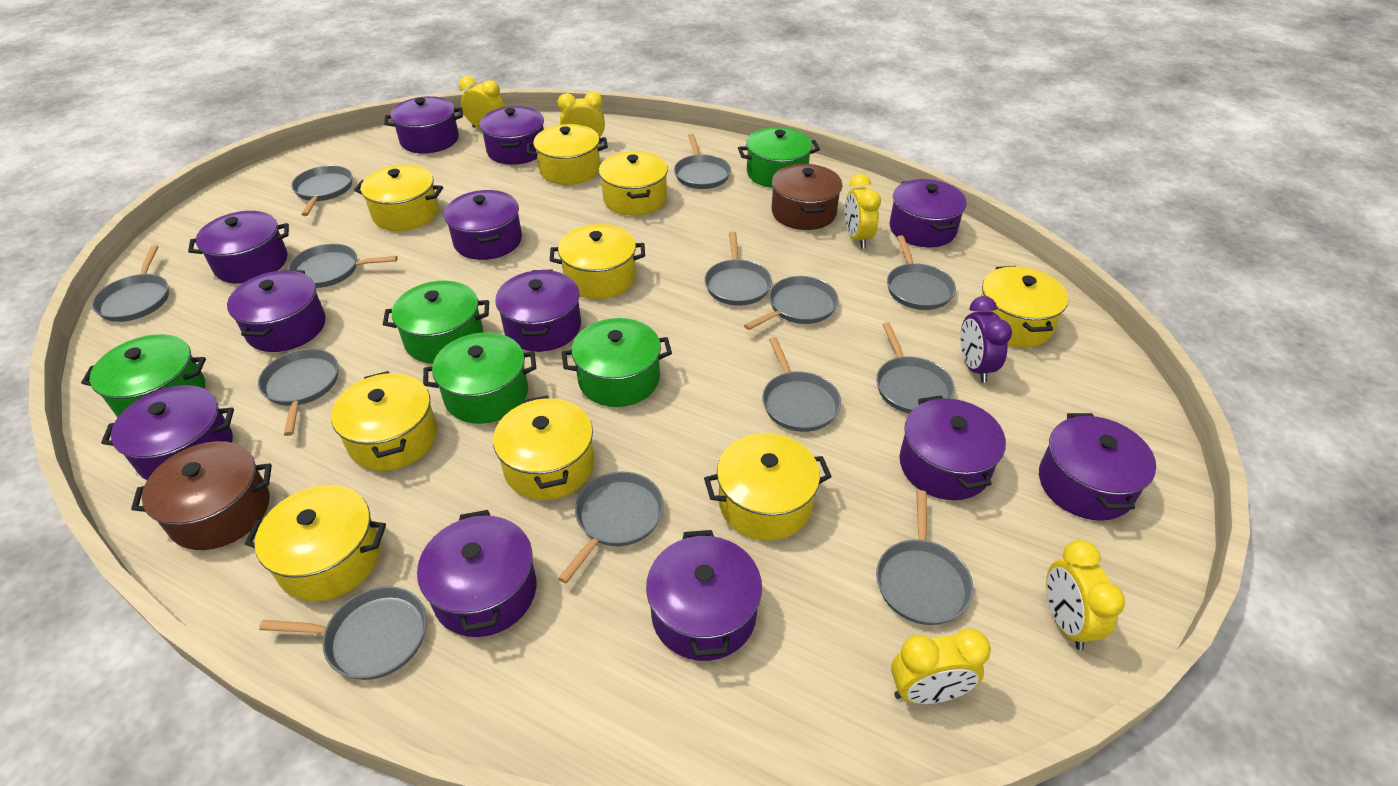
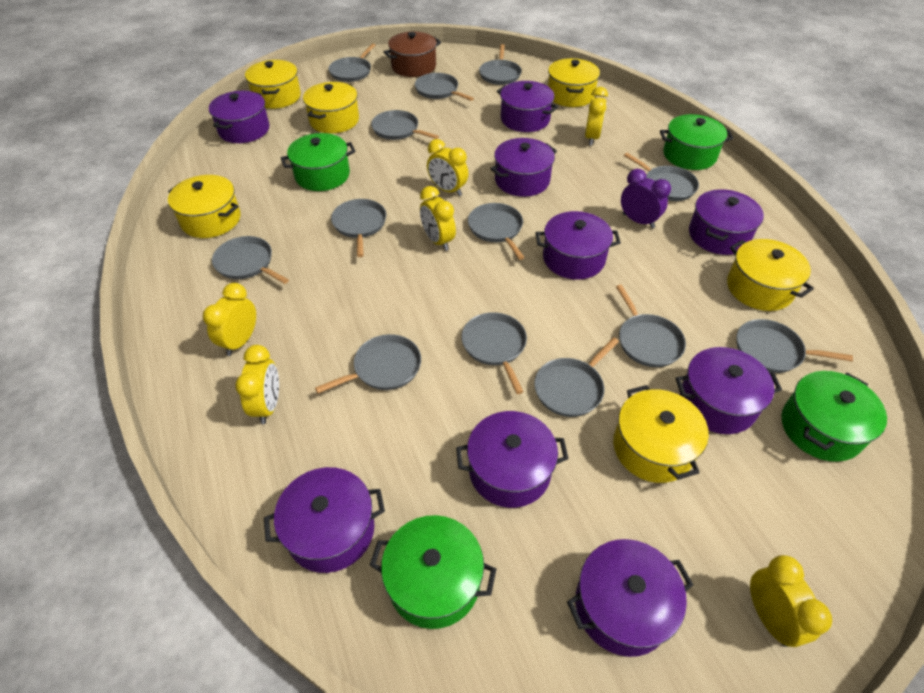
brown pot: [131,441,272,550] [771,164,842,230] = 2 -> [384,31,441,77] = 1
green pot: [81,334,206,418] [383,281,489,364] [423,332,536,424] [562,318,672,407] [738,127,820,188] = 5 -> [281,133,355,191] [370,515,496,629] [660,114,733,170] [782,371,887,462] = 4
purple pot: [101,385,234,480] [188,211,289,284] [227,270,326,352] [384,96,463,154] [417,510,537,637] [444,190,522,260] [480,106,544,165] [496,269,581,352] [646,530,762,661] [889,179,967,247] [899,395,1006,500] [1039,413,1156,521] = 12 -> [209,91,269,143] [264,467,385,573] [456,411,569,508] [490,138,557,197] [497,81,558,132] [536,211,621,280] [567,539,693,657] [675,347,782,434] [689,189,764,255] = 9
yellow clock: [459,76,505,129] [558,92,605,144] [845,174,881,249] [891,629,991,704] [1046,540,1125,650] = 5 -> [203,283,256,356] [235,345,279,424] [420,186,456,251] [427,139,468,196] [585,87,608,146] [750,555,832,647] = 6
yellow pot: [245,485,386,601] [331,371,437,471] [354,165,443,231] [493,395,594,500] [527,124,608,185] [550,224,645,299] [599,151,668,216] [704,433,832,541] [976,266,1068,347] = 9 -> [168,175,241,238] [245,60,301,109] [303,82,359,133] [548,58,600,107] [613,385,709,483] [727,239,814,311] = 6

